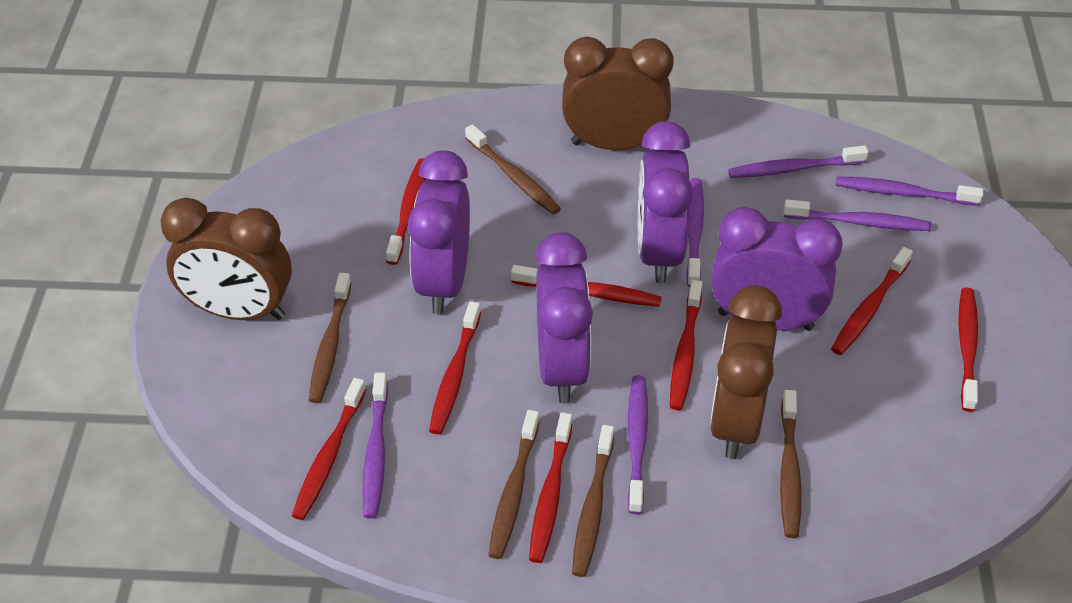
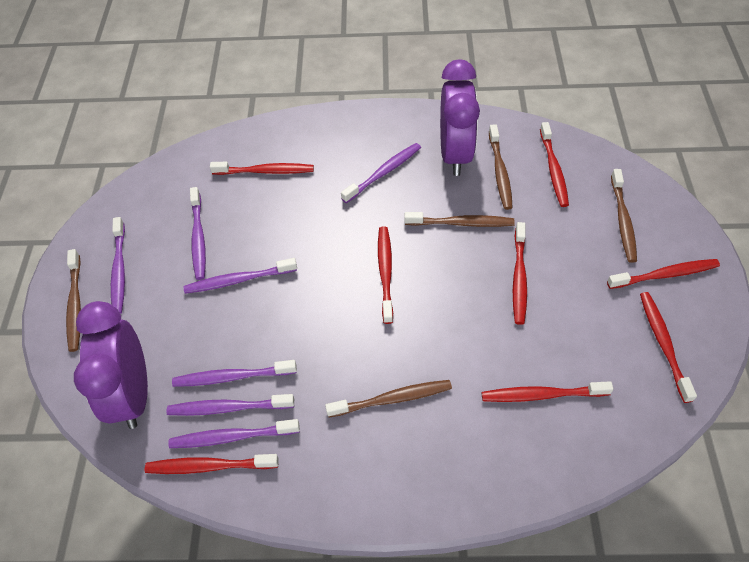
brown clock: [160,198,292,320] [562,37,674,150] [710,285,782,459] = 3 -> none = 0
purple clock: [408,151,470,314] [535,232,593,403] [638,121,693,283] [711,207,843,331] = 4 -> [74,301,148,429] [440,59,480,176] = 2
purple toothbrush: [363,372,388,518] [628,375,648,514] [686,178,704,287] [728,145,868,178] [783,199,931,231] [836,176,983,206] = 6 -> [111,217,125,314] [167,394,294,416] [168,419,300,448] [172,360,297,387] [183,258,297,294] [190,187,206,280] [341,143,421,203] = 7

